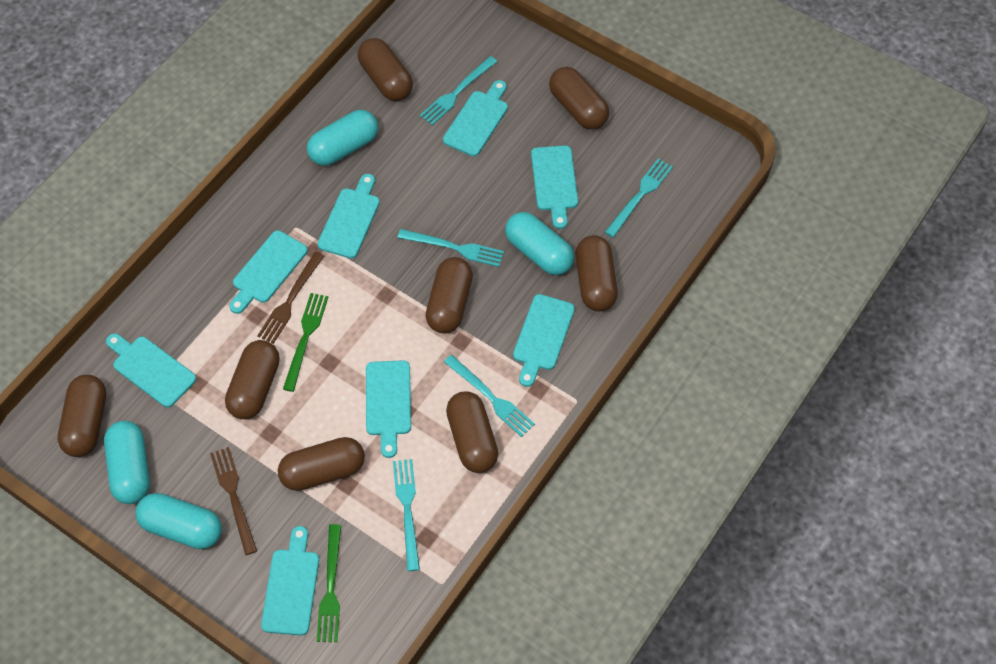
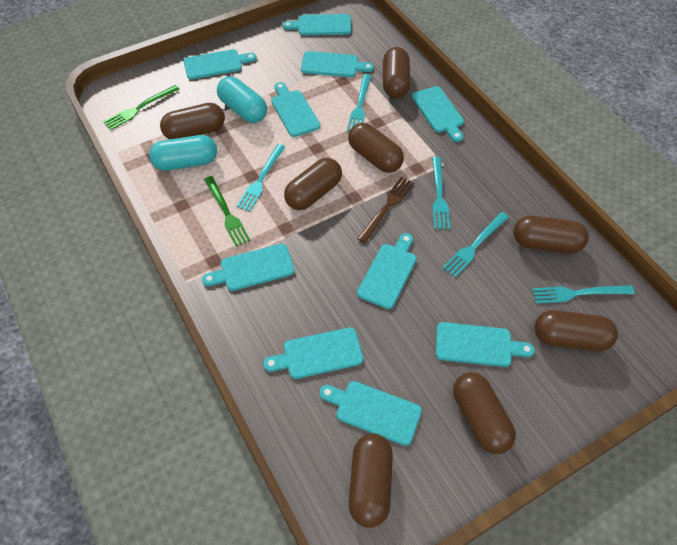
brown fork: [210,447,257,555] [257,252,324,344] = 2 -> [357,177,414,243] = 1
turquoise capsule: [104,421,150,504] [136,493,222,549] [307,110,378,166] [505,212,574,275] = 4 -> [149,135,217,171] [217,77,267,123] = 2
turquoise cutting board: [106,333,196,408] [229,231,308,314] [261,526,319,636] [317,174,380,259] [366,360,411,458] [443,80,508,156] [513,294,575,387] [531,146,578,229] = 8 -> [183,49,257,79] [202,244,295,291] [263,327,363,379] [271,82,320,137] [282,14,351,35] [301,51,374,77] [319,381,422,446] [357,233,417,309] [412,86,464,142] [436,322,535,367] = 10

